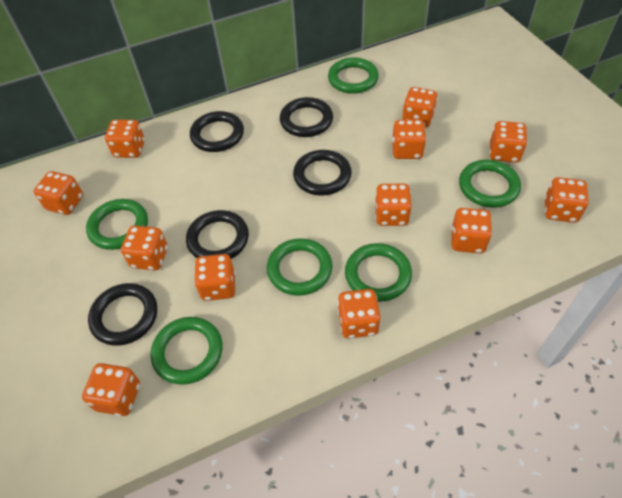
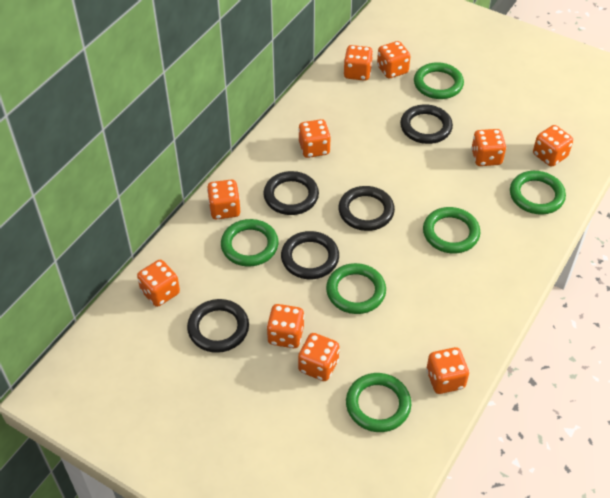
orange dice: [34,171,83,215] [82,363,140,416] [105,120,145,158] [121,226,168,270] [194,254,235,301] [338,289,380,338] [375,184,412,226] [392,120,426,159] [402,87,438,128] [451,208,492,253] [489,121,528,163] [545,177,589,223] = 12 -> [137,260,180,307] [207,180,240,219] [266,304,305,348] [298,119,331,158] [298,333,339,381] [344,45,373,81] [377,41,411,78] [426,347,469,394] [471,129,506,166] [533,125,573,167] = 10

